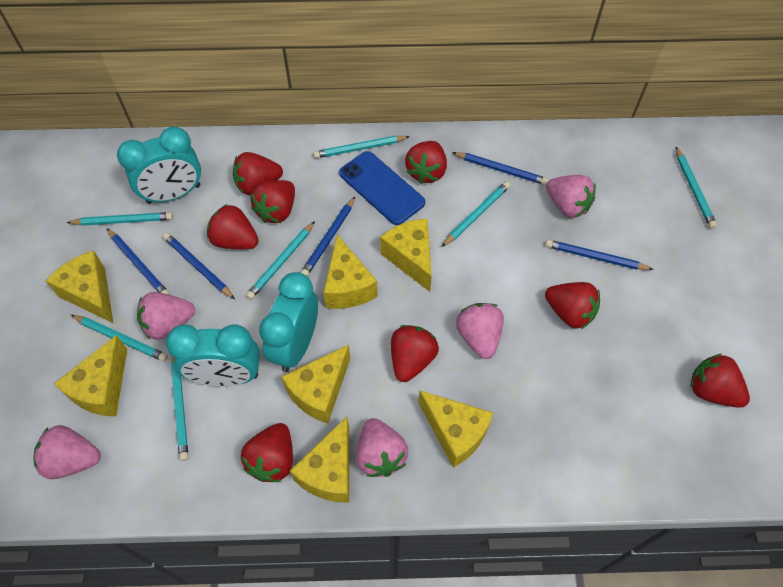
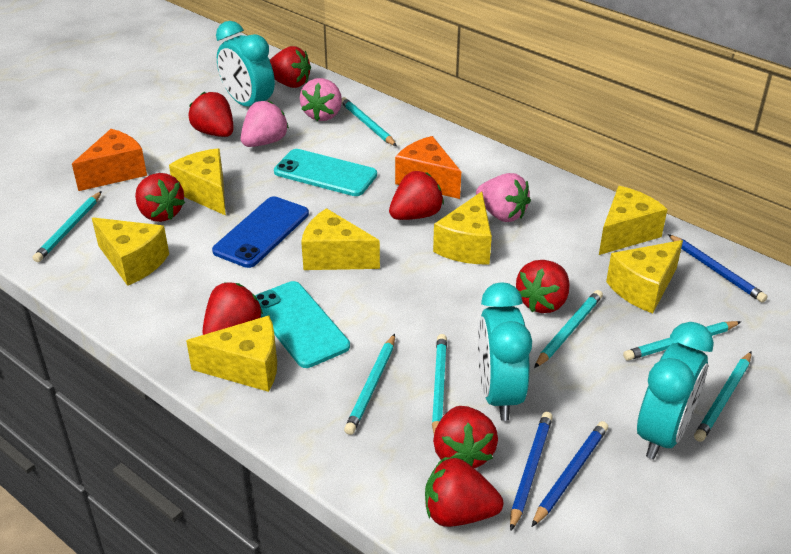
blue pencil: [107,228,170,295] [163,233,235,299] [301,197,355,276] [452,152,549,185] [545,239,654,270] = 5 -> [510,412,553,531] [532,421,608,527] [668,234,768,303] = 3
orange cheese: none = 0 -> [72,129,147,191] [395,136,461,199] = 2
pink strawberry: [33,425,101,479] [137,292,195,340] [356,418,408,477] [456,303,504,359] [546,175,596,218] = 5 -> [241,100,289,147] [300,78,342,121] [476,173,531,222] = 3
turquoise phone: none = 0 -> [255,281,350,368] [274,149,377,196] = 2

